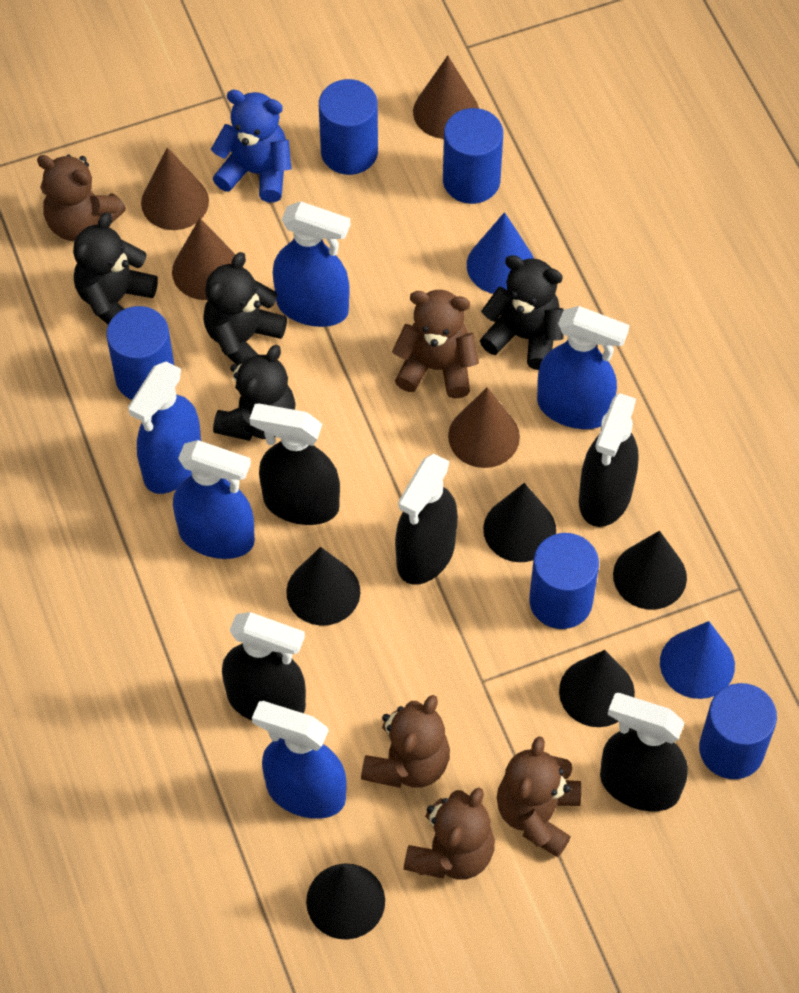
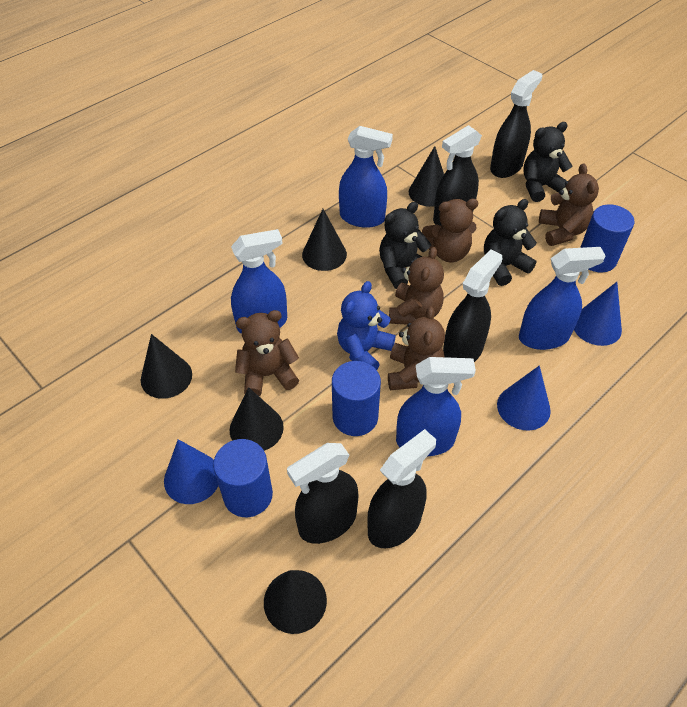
black teddy bear: [73,212,158,325] [203,252,287,366] [213,345,296,441] [480,255,564,370] = 4 -> [379,202,431,289] [484,199,537,286] [523,122,572,202] = 3
blue cone: [467,212,534,294] [660,621,735,699] = 2 -> [164,439,219,504] [497,365,551,431] [574,282,622,346] = 3
blue cylinder: [106,306,174,400] [319,79,378,175] [443,108,503,204] [529,533,599,629] [699,683,777,779] = 5 -> [213,439,273,517] [332,361,381,436] [580,204,634,272] = 3
blue spray bottle: [128,361,201,494] [173,440,255,559] [252,701,347,819] [273,201,350,327] [537,306,629,429] = 5 -> [231,229,287,334] [339,126,393,228] [396,357,476,456] [519,247,606,350] = 4
brown cone: [141,147,209,230] [172,218,235,300] [413,55,479,139] [448,387,520,468] = 4 -> none = 0

